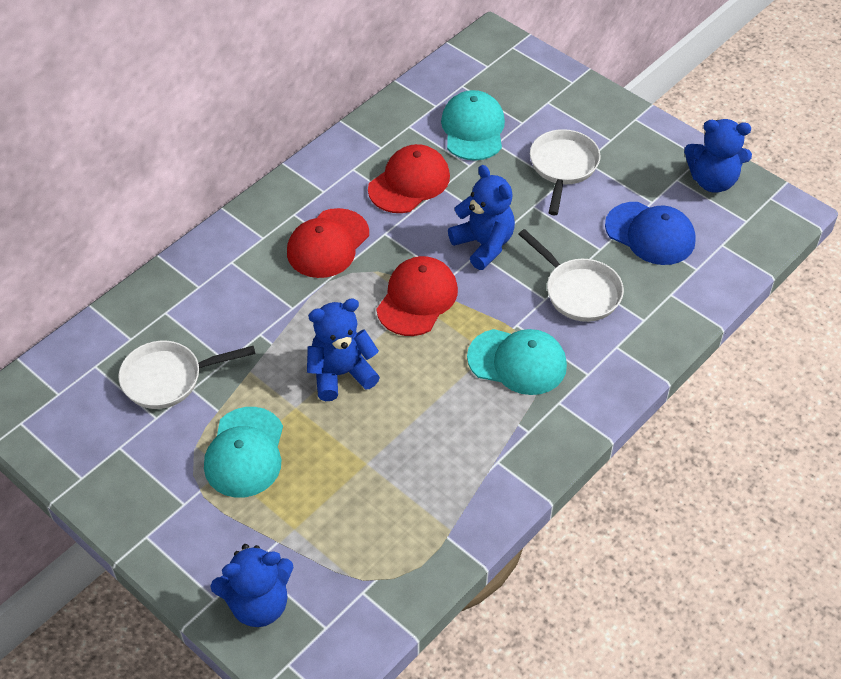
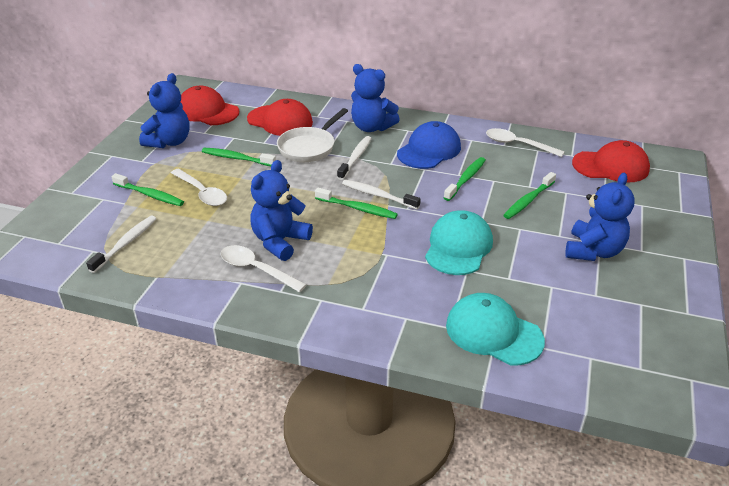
green toothbrush: none = 0 -> [111,173,184,206] [202,148,276,166] [315,188,398,219] [444,157,486,201] [503,172,556,219] = 5
turquoise cap: [204,407,283,498] [441,90,505,161] [467,329,567,395] = 3 -> [425,210,493,275] [446,293,545,366] = 2
white pan: [118,341,255,409] [519,229,624,322] [530,129,601,215] = 3 -> [277,108,348,162] = 1
white spoon: none = 0 -> [171,168,227,206] [220,245,306,292] [486,128,564,157] = 3
white toothbrush: none = 0 -> [86,216,156,273] [337,136,372,180] [342,179,421,209] = 3

